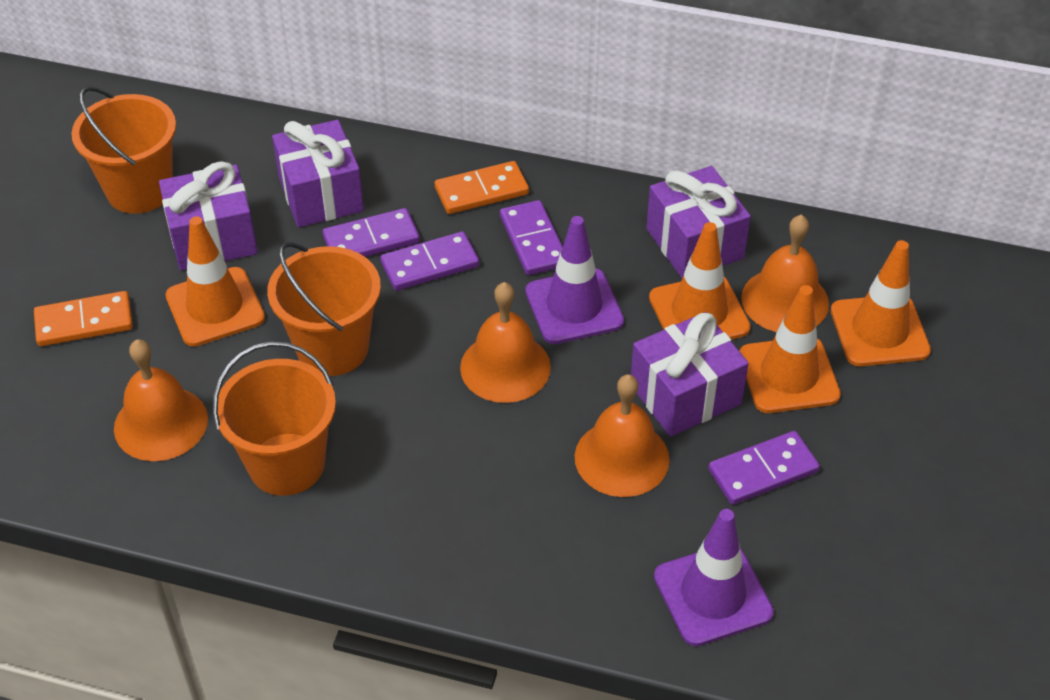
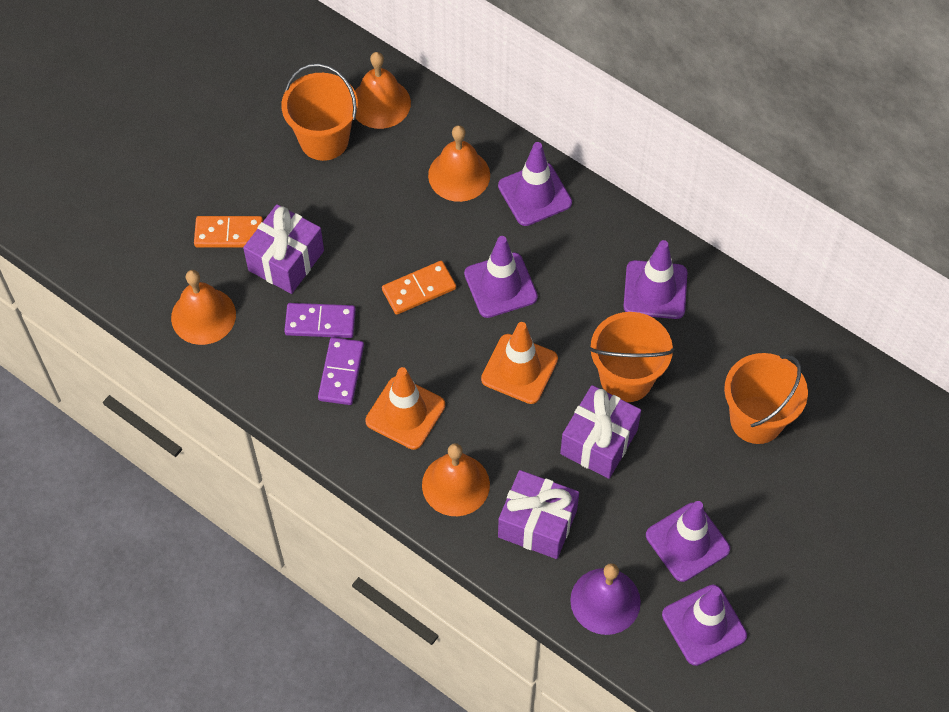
orange traffic cone: [165,216,265,347] [649,222,751,340] [739,285,841,413] [831,240,931,366] = 4 -> [365,367,445,450] [481,322,558,404] = 2
purple bell: none = 0 -> [570,563,641,635] = 1
purple domino: [323,208,420,257] [380,231,479,291] [500,200,563,275] [708,431,820,505] = 4 -> [284,303,356,338] [318,337,364,405] = 2
purple gift: [159,161,258,270] [272,120,364,227] [631,312,749,437] [646,166,751,278] = 4 -> [243,204,324,294] [498,470,579,559] [560,385,641,479] = 3
purple traffic cone: [525,216,624,344] [654,509,774,646] = 2 -> [464,236,538,318] [498,142,572,226] [623,240,687,319] [646,501,730,582] [662,585,747,666] = 5

